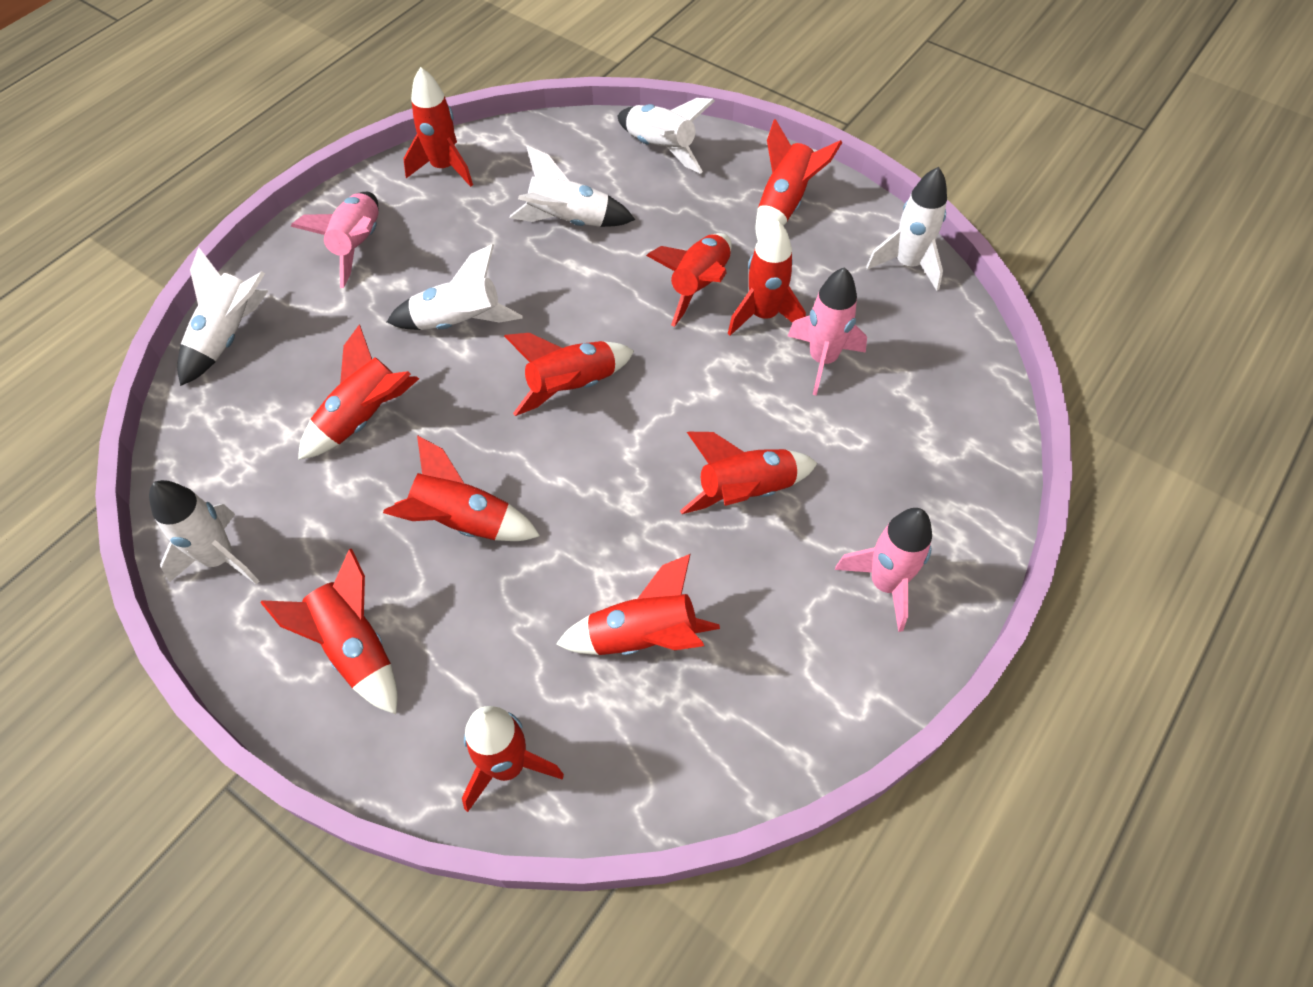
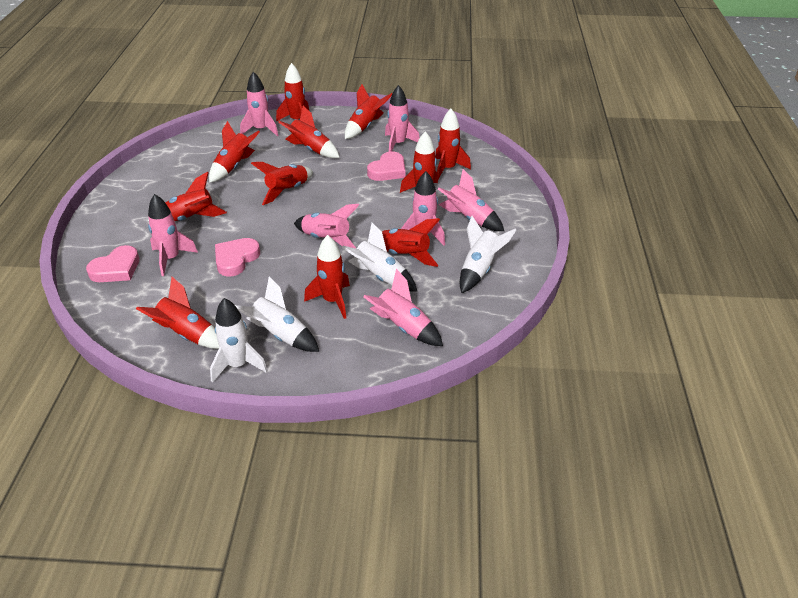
pink heart: none = 0 -> [86,245,139,282] [215,238,260,277] [367,152,405,181] = 3
pink rocket: [291,192,378,288] [788,267,867,396] [835,508,932,632] = 3 -> [148,194,198,276] [240,72,278,136] [294,204,359,249] [363,269,443,346] [385,85,420,152] [401,171,445,246] [438,169,504,231] = 7
white rocket: [149,480,259,585] [177,247,269,386] [387,244,522,330] [510,145,635,227] [617,98,715,174] [866,167,947,291] = 6 -> [210,298,268,383] [235,277,319,352] [342,223,418,292] [460,216,516,293] = 4

